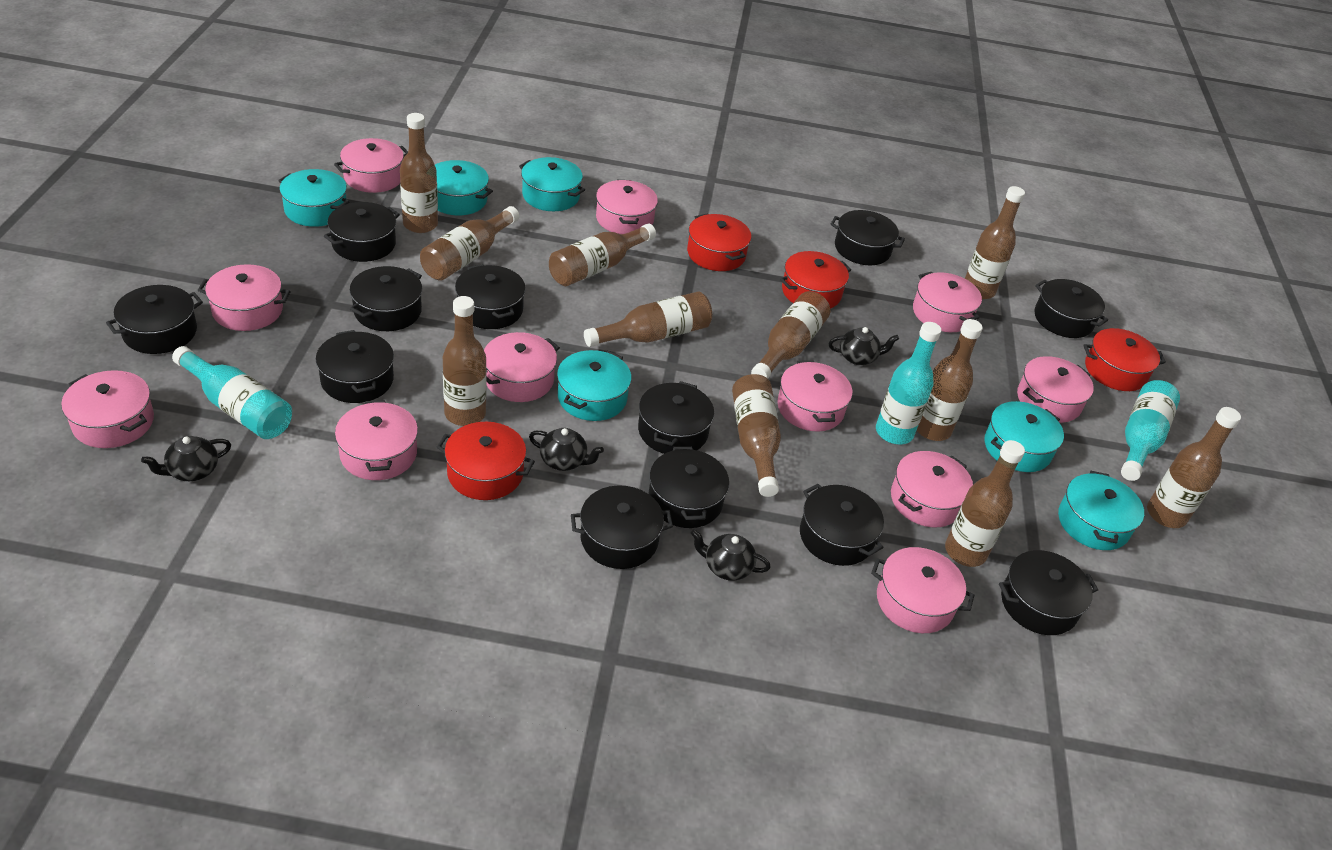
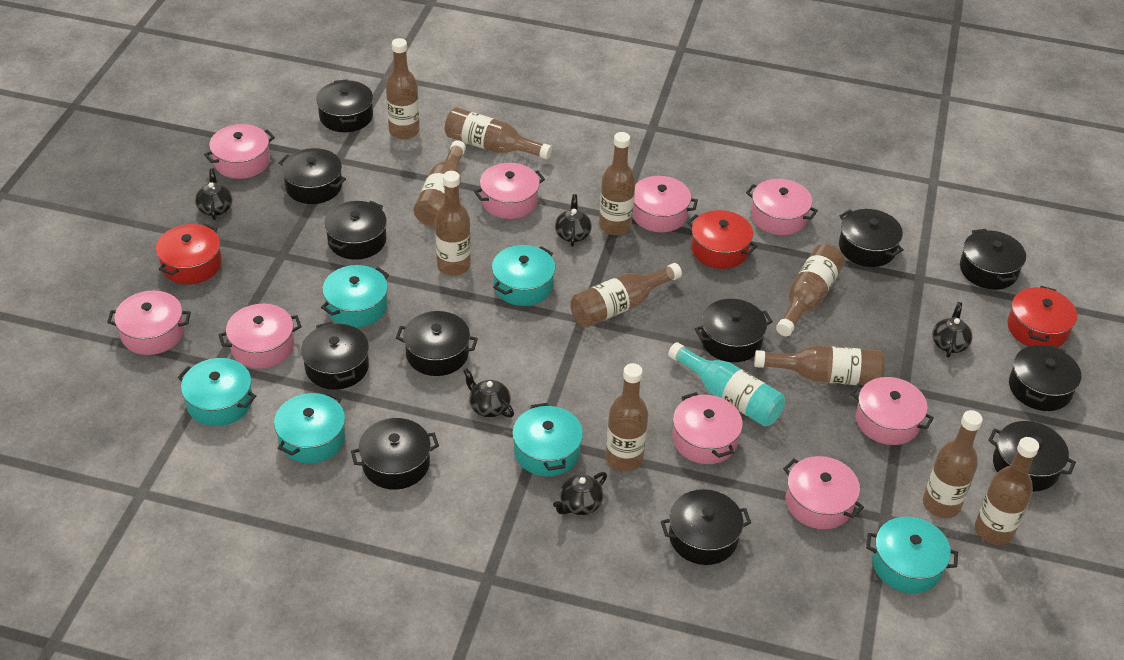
black teapot: [141,436,231,481] [529,428,604,471] [691,529,771,581] [829,327,899,365] = 4 -> [195,169,233,220] [463,368,514,418] [553,472,607,515] [555,194,592,247] [932,302,972,358] = 5
pink pot: [61,370,154,448] [198,264,290,331] [334,138,408,193] [335,400,418,480] [484,332,560,402] [596,180,658,234] [777,360,852,432] [871,547,974,633] [891,451,973,527] [913,272,982,332] [1017,356,1094,423] = 11 -> [107,291,191,355] [204,124,275,179] [219,304,302,369] [474,163,545,219] [632,176,698,232] [672,392,743,464] [746,179,818,235] [783,456,864,529] [851,377,934,445] = 9
red pot: [437,422,535,500] [687,213,751,271] [780,251,851,309] [1083,328,1166,391] = 4 -> [156,223,222,284] [687,210,757,269] [1007,286,1077,347] = 3
turquoise bottle: [172,346,292,439] [876,322,941,444] [1121,380,1180,481] = 3 -> [668,342,785,426] = 1

